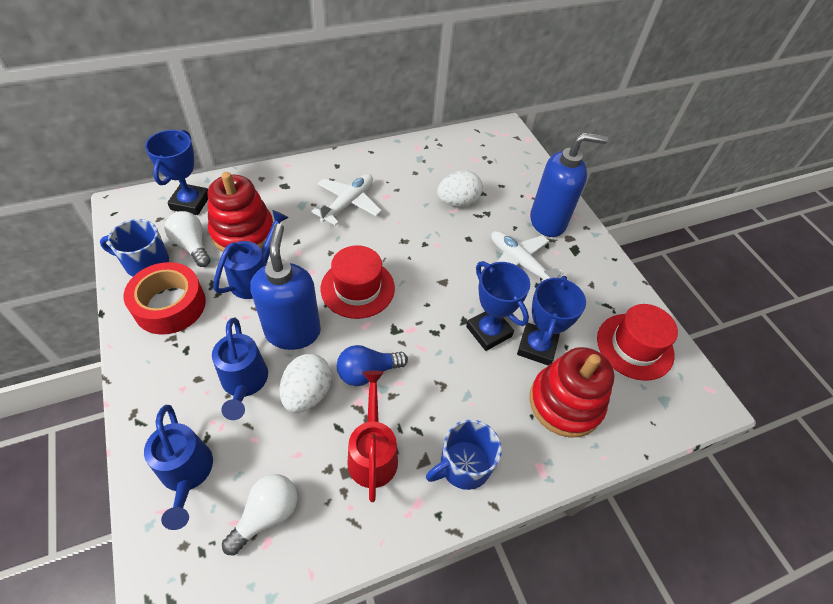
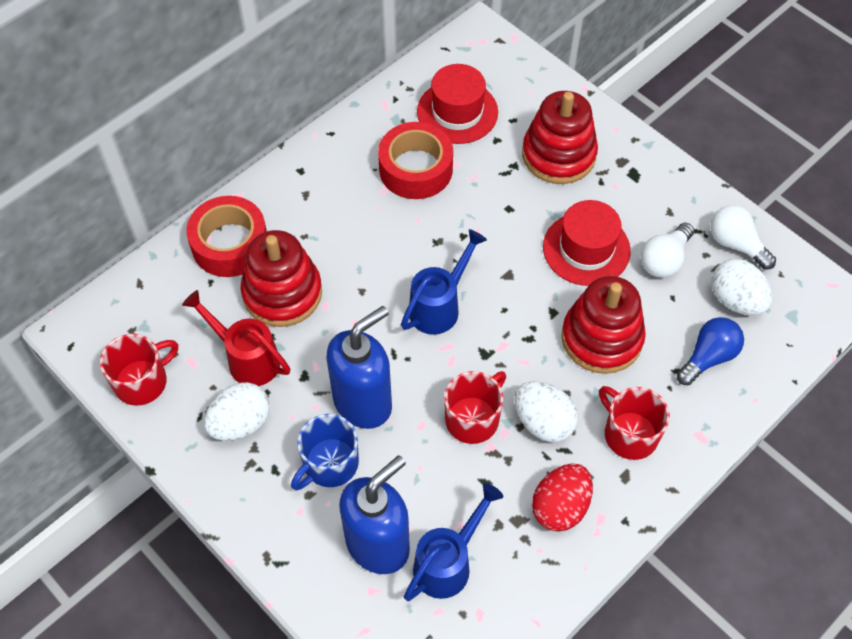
blue mug: [100,219,169,277] [426,419,502,490] = 2 -> [291,414,359,490] = 1
blue trophy: [145,130,208,215] [466,261,530,351] [517,276,586,365] = 3 -> none = 0
blue watering can: [144,405,213,530] [212,318,268,420] [213,210,289,299] = 3 -> [401,229,487,335] [404,483,503,601] = 2
red egg: none = 0 -> [532,464,593,532] = 1
red mug: none = 0 -> [100,334,178,406] [444,371,506,444] [599,386,670,460] = 3
red stacking toy: [208,172,273,252] [529,347,615,438] = 2 -> [240,230,322,327] [522,91,598,184] [561,276,646,374] = 3
red tape: [124,262,206,335] = 1 -> [186,196,267,277] [378,122,453,199] = 2
white egg: [279,354,332,413] [437,170,483,207] = 2 -> [204,382,270,441] [514,381,578,442] [711,259,772,315] = 3
white plane: [311,174,382,226] [491,231,564,282] = 2 -> none = 0

